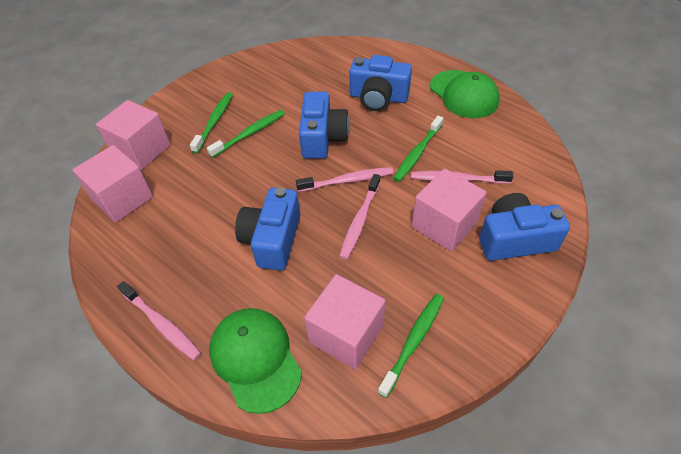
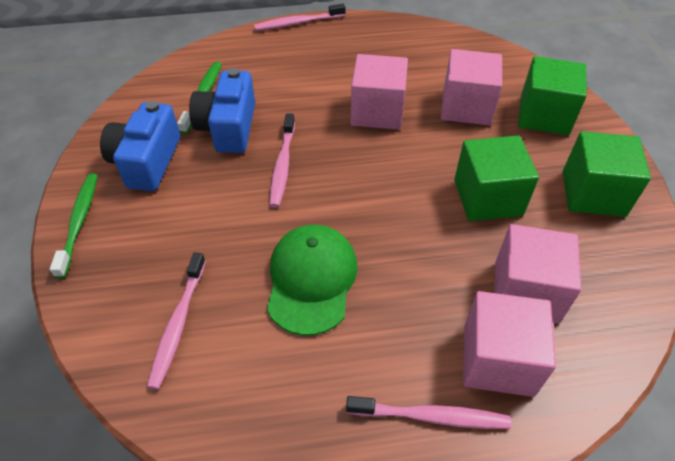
blue camera: [235,187,300,271] [299,92,349,159] [349,55,412,111] [479,193,570,261] = 4 -> [100,101,180,191] [189,68,255,153] = 2
green cap: [209,308,302,414] [430,70,500,118] = 2 -> [267,225,357,336] = 1
green cube: none = 0 -> [454,136,539,221] [518,56,587,136] [563,131,651,217] = 3
green toothbrush: [190,92,233,154] [207,110,285,158] [378,294,444,398] [393,116,443,182] = 4 -> [50,173,98,278] [177,62,222,134] = 2

